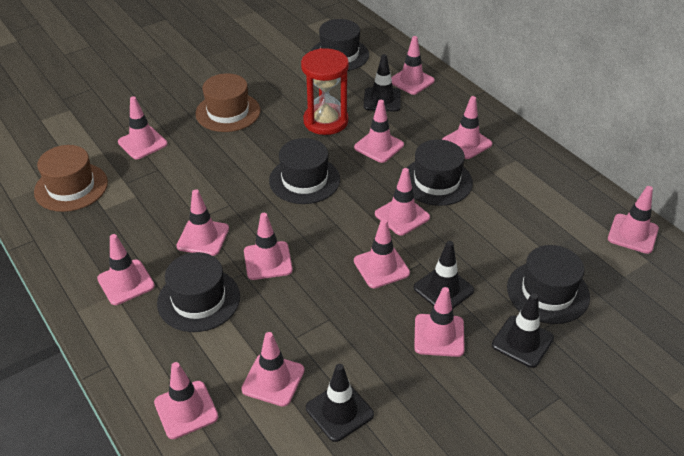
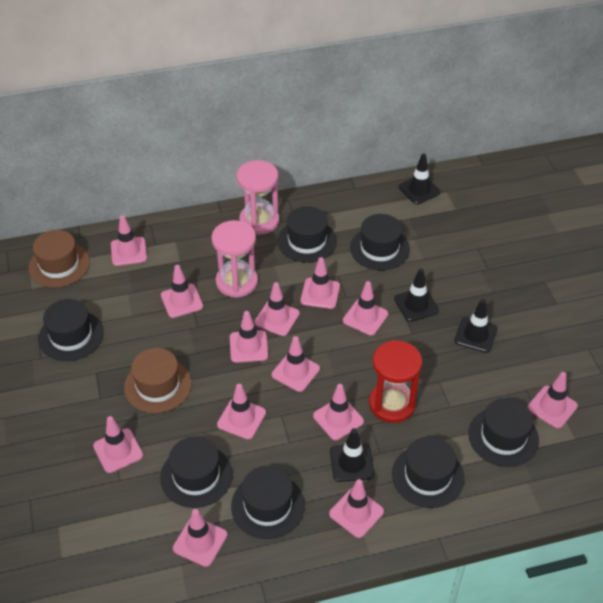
black hat: [157,252,240,332] [269,138,340,204] [311,19,369,71] [407,139,473,206] [507,245,590,324] = 5 -> [38,299,104,361] [160,436,233,508] [231,466,305,539] [277,206,337,263] [350,214,410,270] [392,437,464,508] [468,398,539,467] = 7
pink hourglass: none = 0 -> [211,220,258,298] [237,160,279,235] = 2

